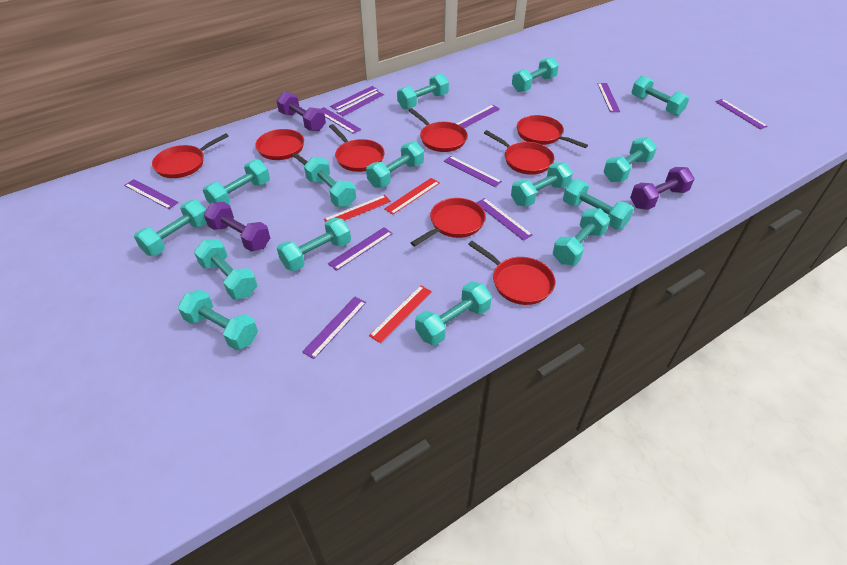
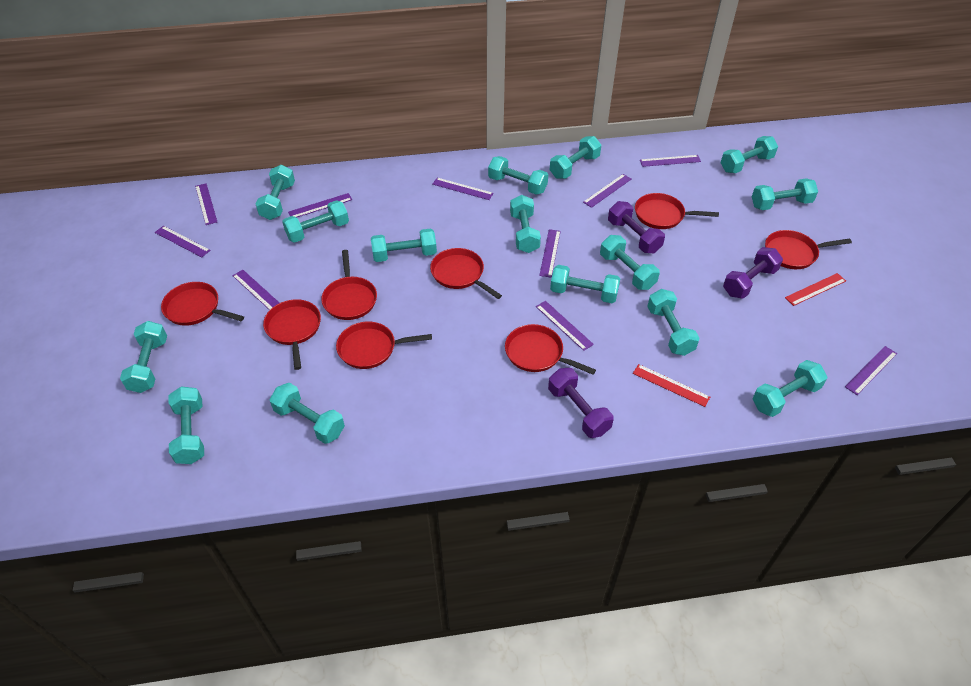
purple ruler: [124,179,179,209] [302,297,366,359] [321,107,361,134] [328,227,393,271] [330,86,378,110] [336,91,384,116] [444,156,502,187] [457,105,500,128] [476,198,533,241] [597,83,620,112] [715,99,768,129] = 11 -> [155,226,211,257] [195,183,217,225] [233,270,279,310] [288,193,352,218] [433,178,494,200] [536,301,594,351] [539,229,561,278] [583,174,631,208] [640,155,701,167] [845,346,897,395] = 10
red ruler: [324,195,391,222] [369,285,432,343] [384,178,440,215] = 3 -> [633,364,710,407] [785,273,846,306] = 2

